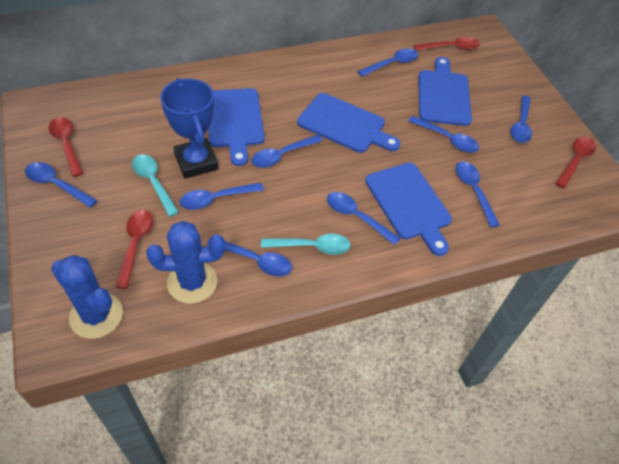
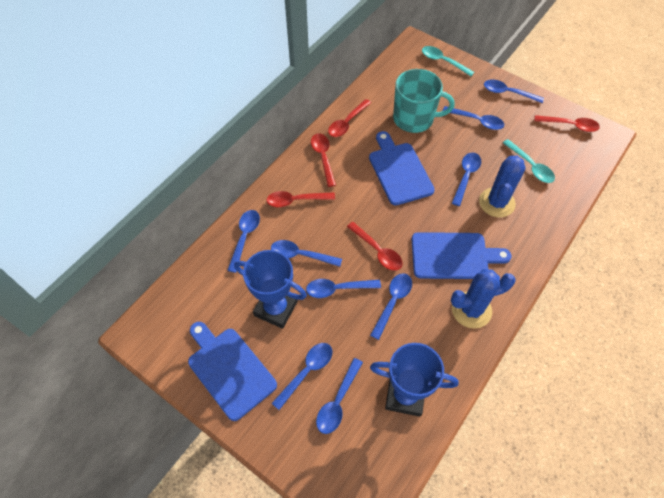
blue cutting board: [208,88,265,166] [297,93,400,153] [365,163,452,256] [418,57,472,126] = 4 -> [188,322,277,421] [369,131,435,206] [412,232,511,279] = 3
blue trophy: [160,78,218,179] = 1 -> [234,250,307,329] [370,343,459,417] = 2
red spoon: [49,117,83,177] [116,210,153,289] [414,37,480,50] [555,137,596,188] = 4 -> [266,191,335,207] [311,134,336,187] [328,99,371,137] [347,222,403,271] [534,115,600,132] = 5
turquoise mug: none = 0 -> [393,69,454,133] = 1

